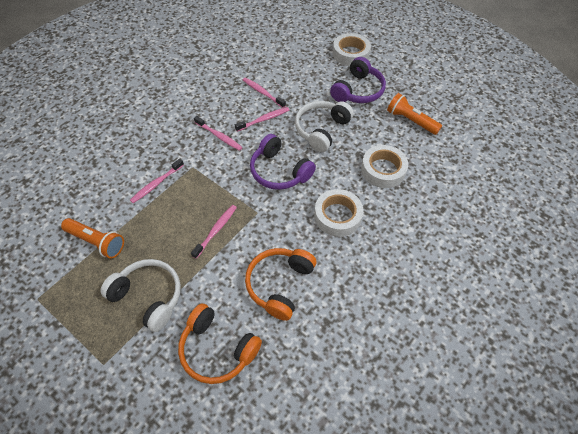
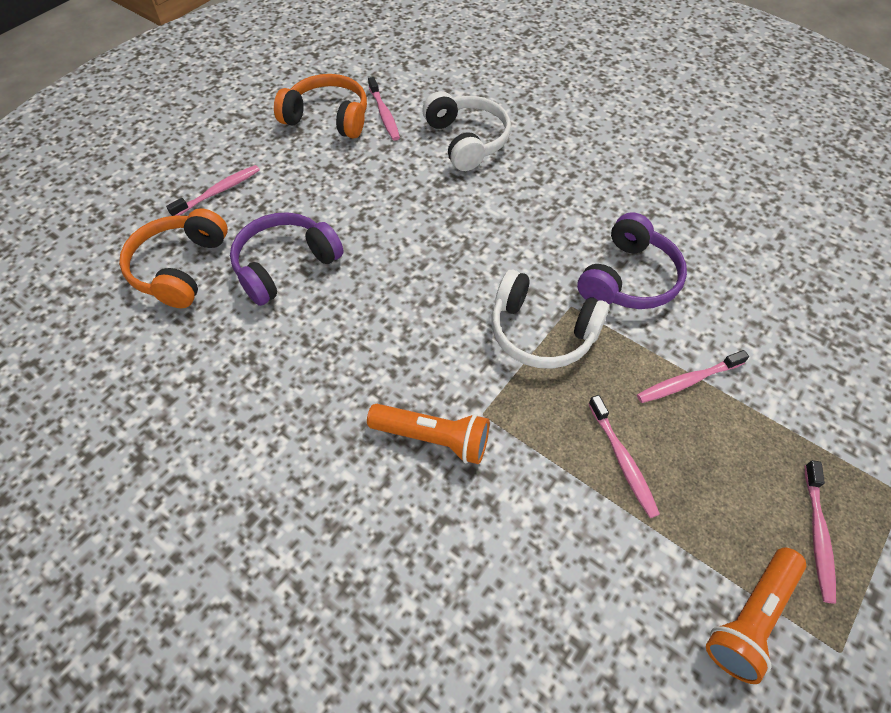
white tape: [314,189,363,237] [333,33,371,66] [361,145,408,188] = 3 -> none = 0

